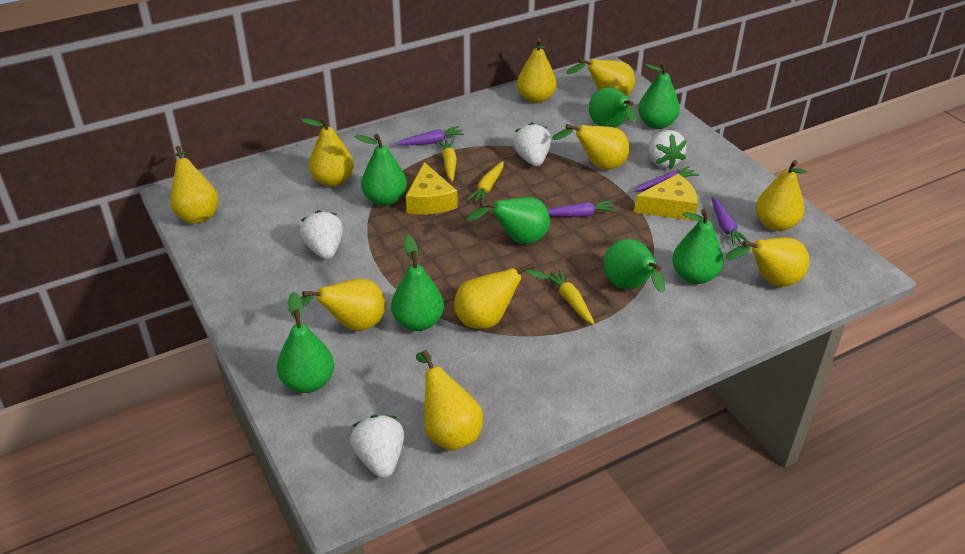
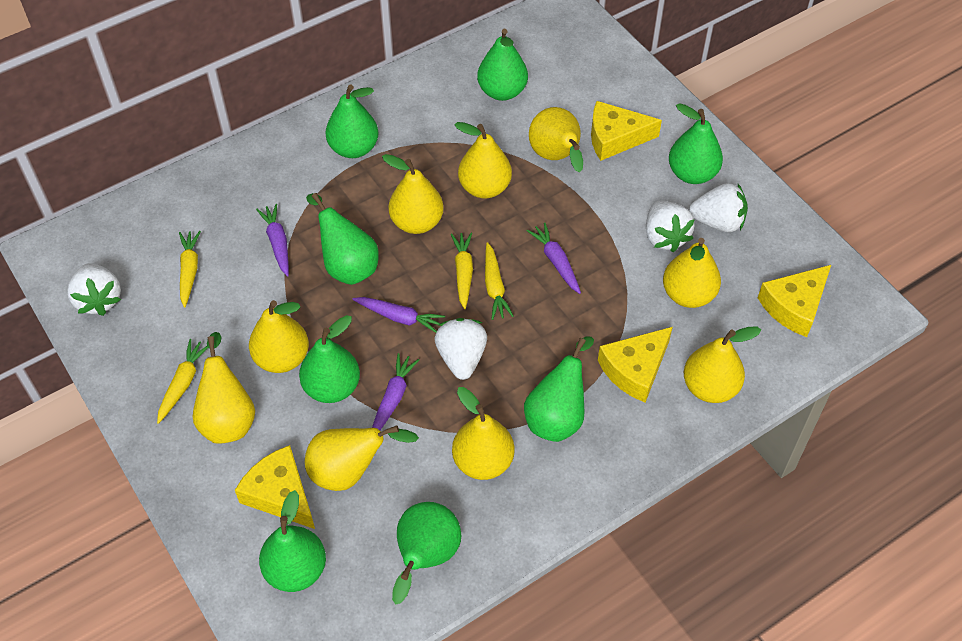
yellow carrot: [438,139,457,182] [467,161,504,203] [548,269,595,325] = 3 -> [157,339,208,424] [179,231,201,307] [451,233,473,309] [485,242,514,320] = 4
yellow cheese: [406,162,458,214] [634,174,698,221] = 2 -> [235,445,315,529] [591,101,662,161] [598,327,673,403] [758,265,831,337] = 4
yellow pear: [170,146,219,224] [289,278,386,331] [301,116,354,187] [416,350,483,451] [454,263,549,329] [517,38,557,103] [552,124,629,170] [566,59,635,96] [726,237,809,287] [756,160,808,231] = 10 -> [193,332,255,444] [249,300,309,373] [305,425,419,491] [382,154,444,234] [452,387,514,480] [454,122,512,198] [529,107,583,172] [663,238,721,308] [684,327,761,403] = 9

